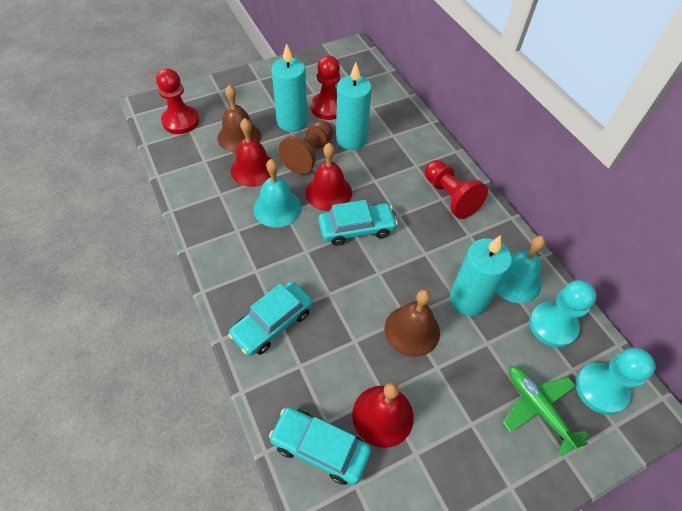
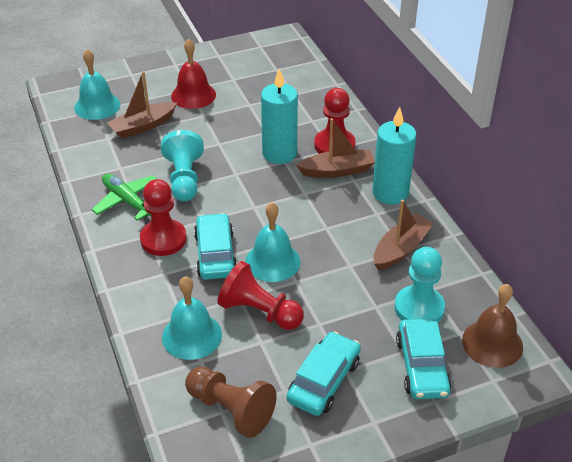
brown bell: [217,85,261,153] [384,289,440,357] = 2 -> [462,284,523,368] = 1
brown boat: none = 0 -> [107,71,177,139] [296,118,375,178] [374,199,434,270] = 3
red bell: [231,118,271,187] [305,143,352,211] [352,382,414,448] = 3 -> [171,39,216,109] = 1
turquoise bell: [253,159,302,228] [496,236,546,303] = 2 -> [74,49,120,120] [162,276,222,360] [245,202,300,282] = 3
turquoise candle: [271,43,307,132] [336,62,372,150] [450,235,512,316] = 3 -> [261,69,298,164] [372,107,416,205] = 2

